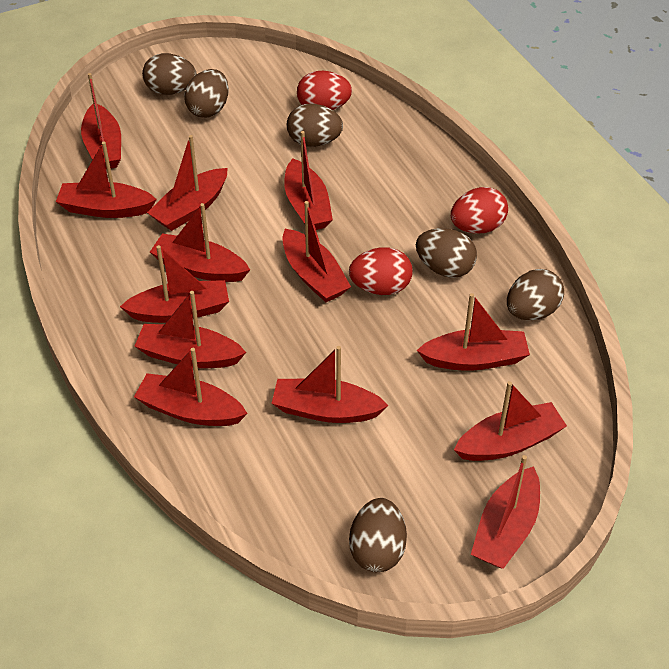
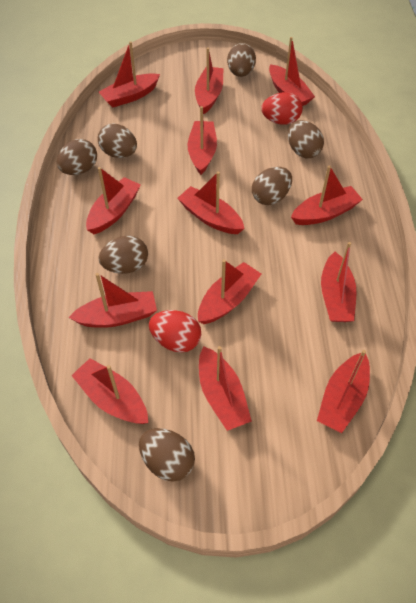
brown egg: [142,53,196,95] [184,69,229,118] [287,104,343,147] [349,498,407,572] [416,228,477,278] [507,269,564,320] = 6 -> [57,139,97,175] [98,124,137,158] [98,236,148,274] [139,428,195,482] [227,43,256,77] [252,167,292,205] [288,120,324,158] = 7
red egg: [297,71,352,110] [349,247,413,295] [451,187,508,234] = 3 -> [149,310,201,353] [261,92,303,125] = 2

